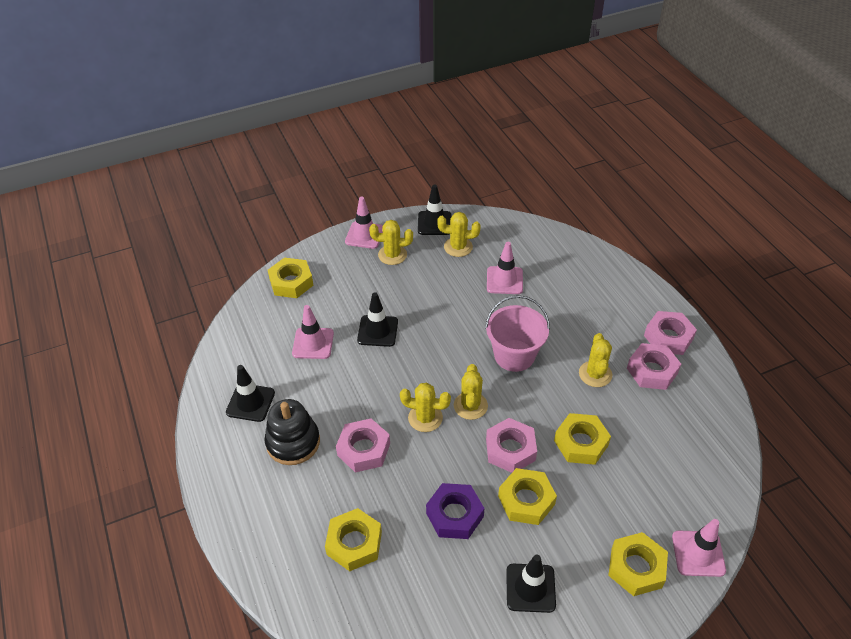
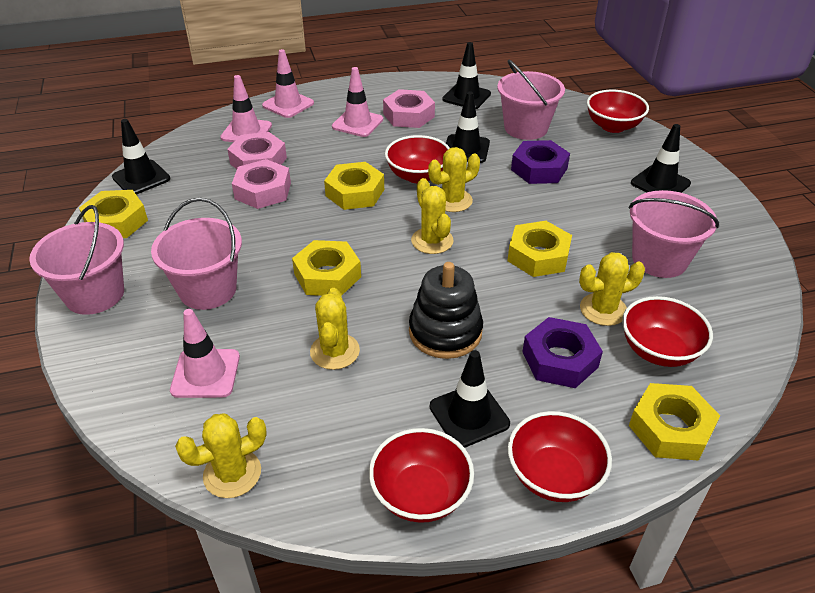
black traffic cone: [226,365,275,422] [357,292,398,347] [418,185,451,235] [506,555,556,613] = 4 -> [112,119,170,195] [430,350,510,448] [443,42,491,109] [446,91,490,163] [631,124,691,193] = 5
pink bucket: [485,295,550,372] = 1 -> [29,205,124,315] [151,198,242,310] [497,60,565,140] [629,190,719,278] = 4
pink nut: [336,418,390,473] [486,418,537,473] [627,343,681,390] [644,311,697,355] = 4 -> [227,132,287,169] [232,159,291,209] [383,89,435,128] = 3
purple nut: [426,483,485,539] = 1 -> [511,140,570,184] [522,317,603,388] = 2
red bowl: none = 0 -> [369,428,474,523] [385,135,450,183] [508,411,612,502] [587,90,649,133] [622,296,713,367] = 5

